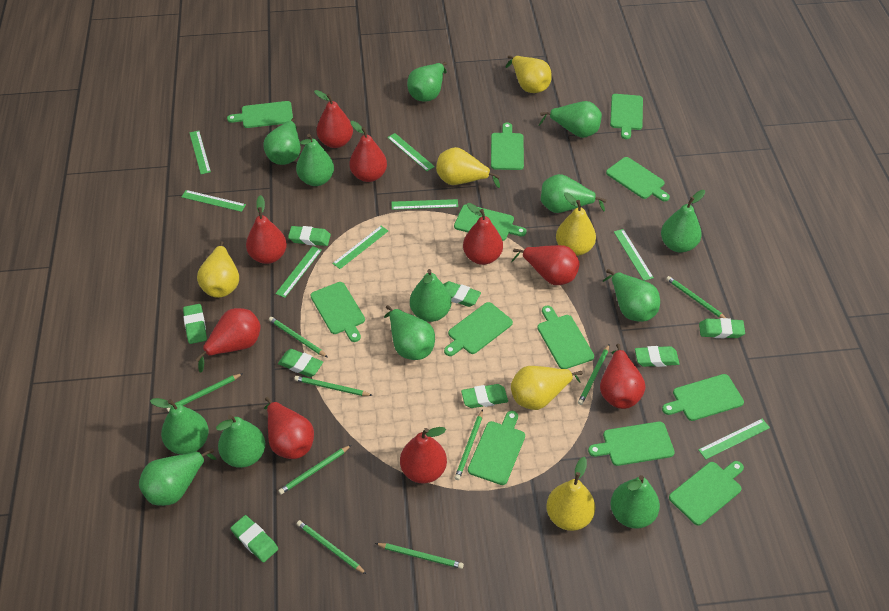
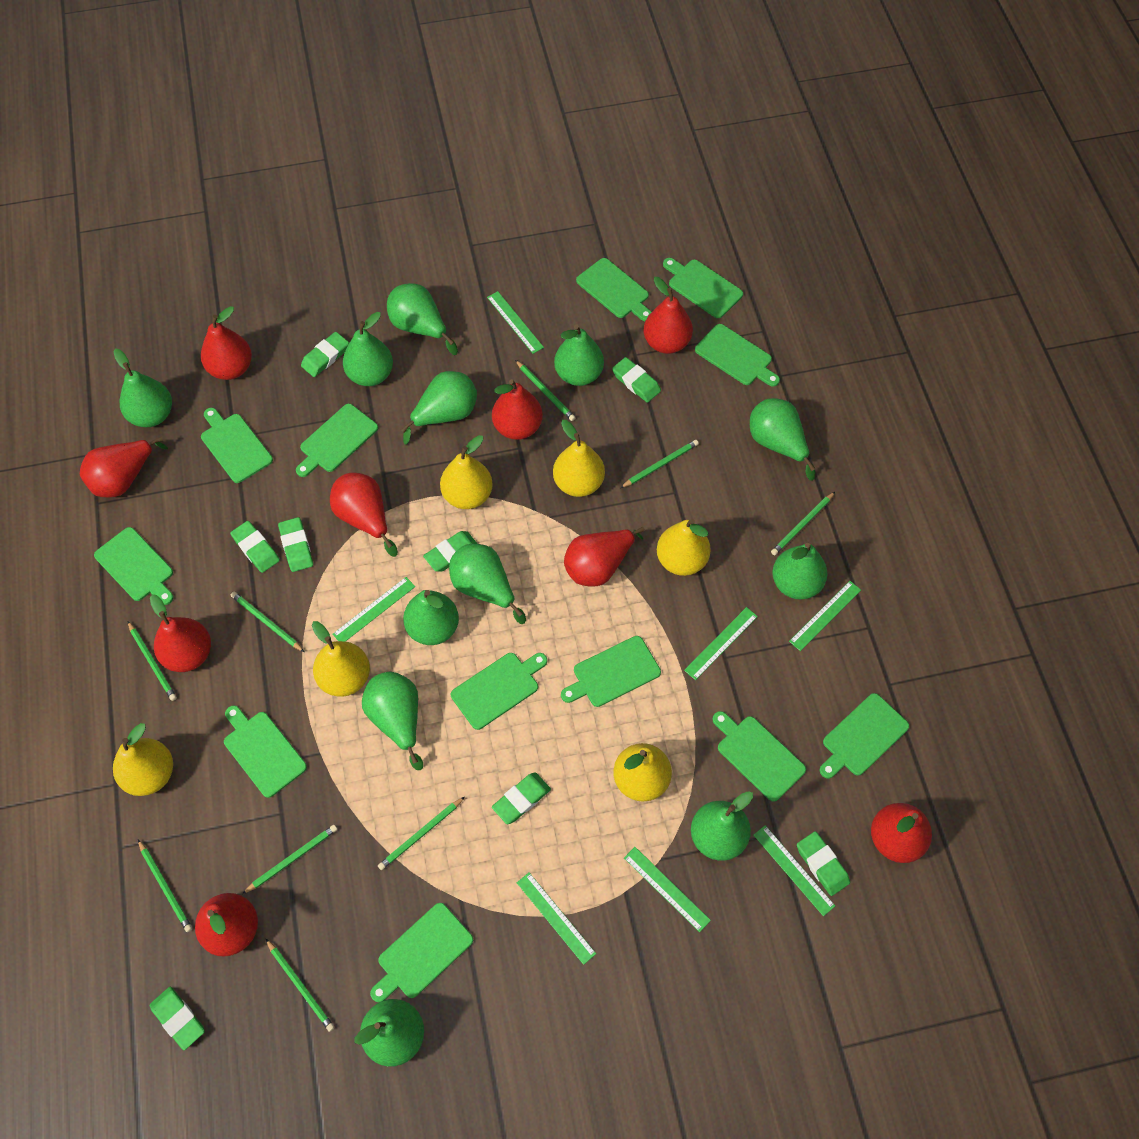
green pear: [139,448,216,506] [150,398,209,455] [216,415,265,468] [263,118,300,165] [296,134,334,186] [384,305,435,360] [407,62,447,102] [410,269,451,322] [538,101,602,138] [541,174,606,213] [603,269,660,322] [610,475,660,529] [661,190,705,253] = 13 -> [114,349,172,427] [343,312,393,386] [354,999,424,1067] [362,672,423,770] [387,283,458,355] [401,371,477,445] [403,590,459,645] [449,544,526,624] [554,324,604,386] [691,791,753,861] [750,398,816,481] [772,543,827,600] = 12
green ruler: [181,190,246,212] [189,130,211,174] [275,246,322,298] [332,226,388,269] [387,133,435,171] [391,199,458,210] [614,229,654,281] [698,419,770,459] = 8 -> [332,577,415,642] [487,291,544,354] [517,872,596,965] [624,847,711,932] [684,607,758,680] [754,825,835,916] [789,581,861,651] = 7

